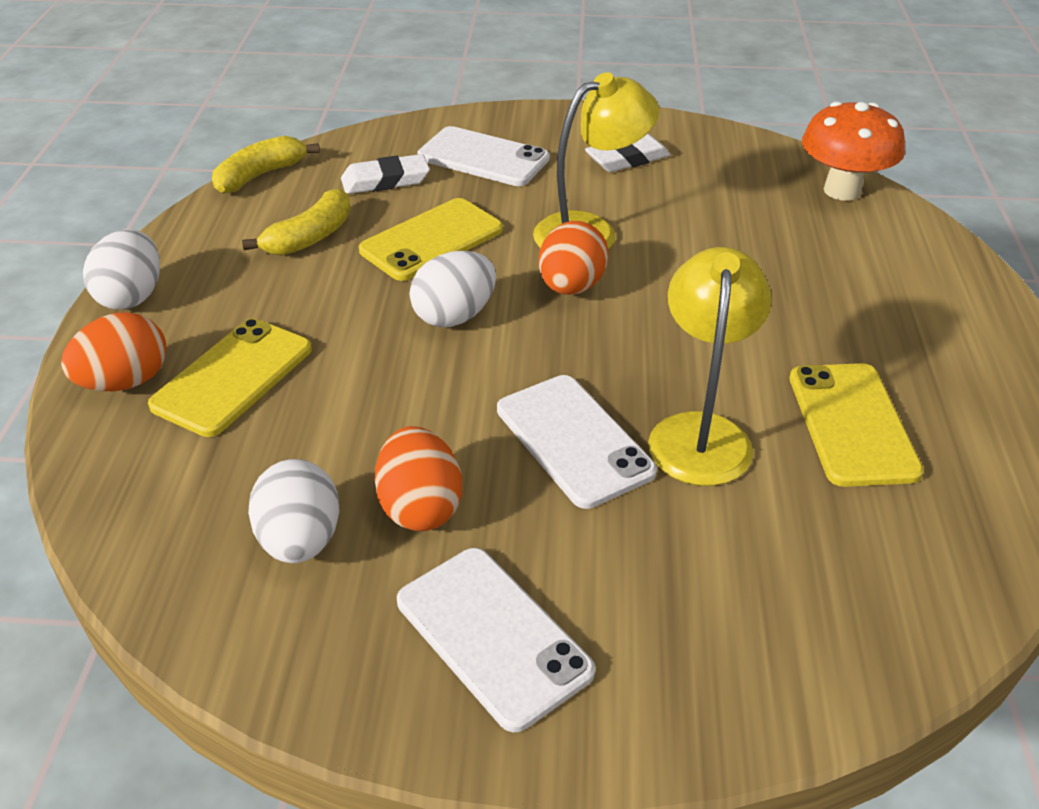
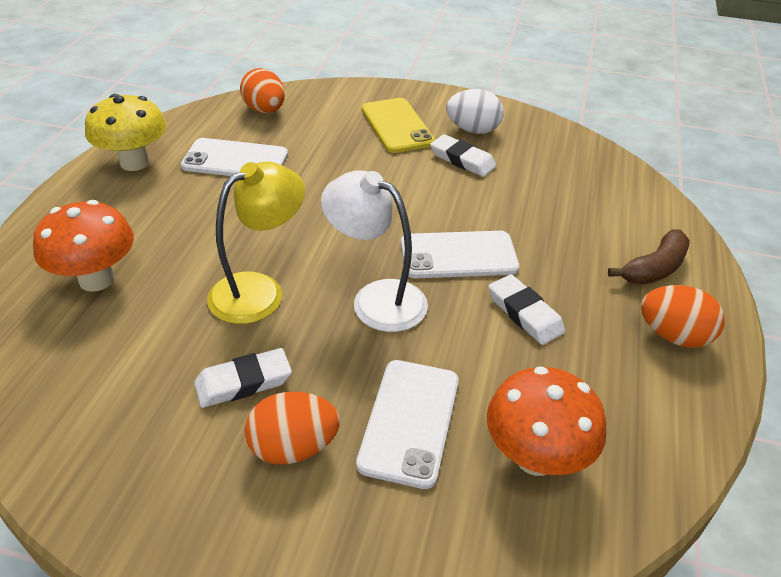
brown banana: none = 0 -> [608,229,690,285] = 1
orange mushroom: [802,101,905,201] = 1 -> [33,200,134,292] [487,366,606,476] = 2
white egg: [83,229,160,309] [248,459,340,563] [410,251,496,327] = 3 -> [446,89,504,134] = 1
white eraser: [341,154,430,194] [585,133,670,172] = 2 -> [194,348,292,408] [430,134,496,177] [489,274,565,345] = 3
white lamp: none = 0 -> [321,170,428,332] = 1
yellow banana: [212,136,320,194] [242,188,351,256] = 2 -> none = 0
yellow lamp: [533,72,659,249] [648,247,772,486] = 2 -> [207,162,305,324] = 1
yellow mushroom: none = 0 -> [85,94,166,171] = 1
yellow phone: [148,318,312,437] [359,198,503,281] [789,363,924,487] = 3 -> [362,98,435,153] = 1

